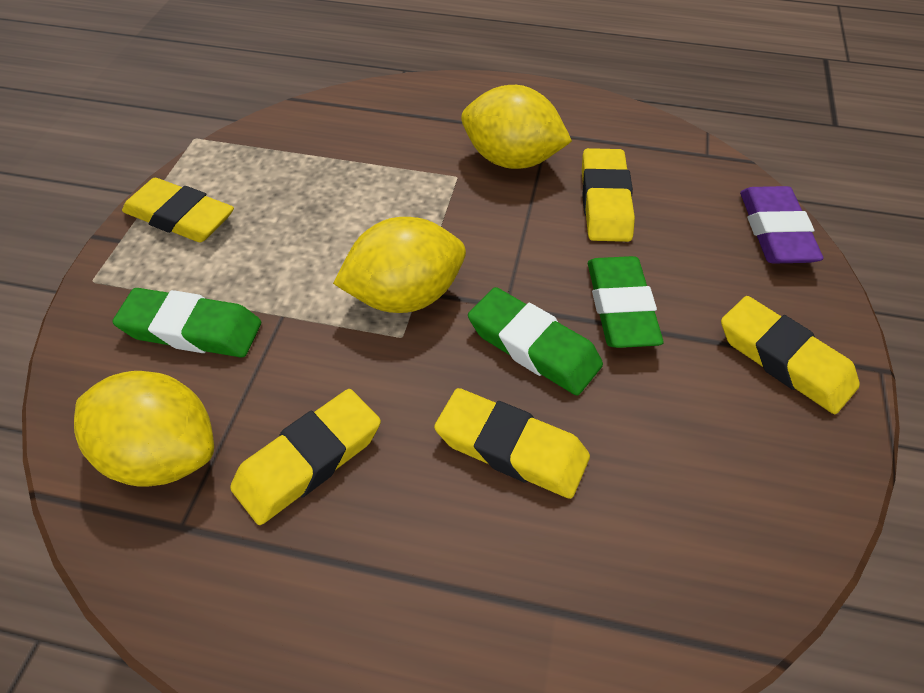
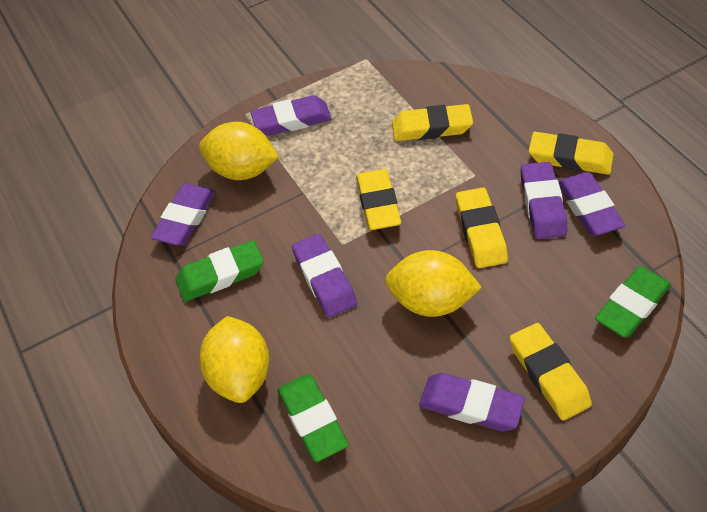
purple eraser: [740,186,823,263] = 1 -> [151,184,216,245] [250,95,332,136] [292,234,357,317] [419,373,525,431] [521,162,567,239] [558,172,625,236] = 6

